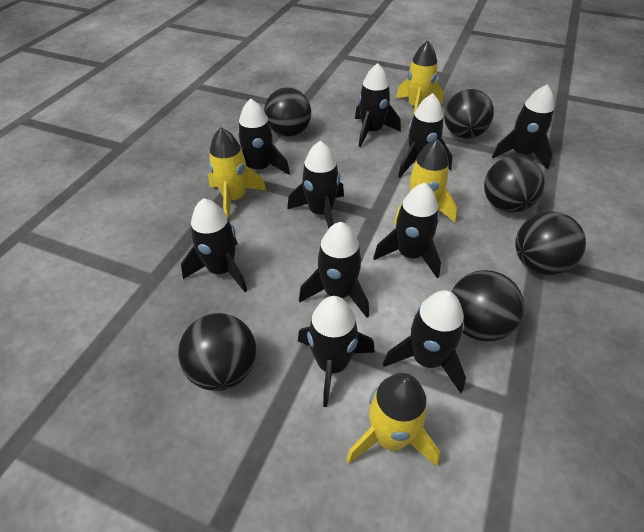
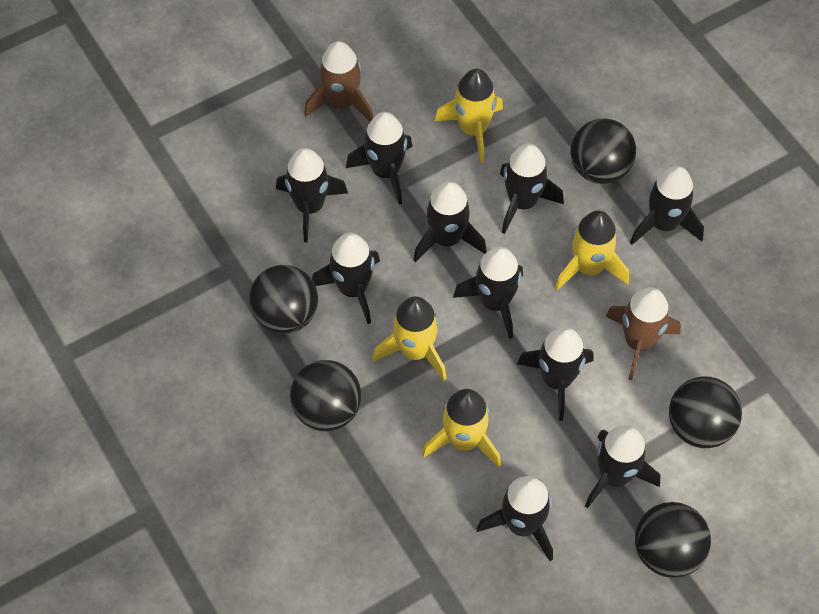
black ball: [178,313,256,391] [264,87,311,137] [444,89,494,139] [452,270,524,342] [484,156,545,213] [515,211,586,275] = 6 -> [249,265,318,334] [290,360,362,431] [570,118,636,184] [635,502,711,578] [669,377,742,448] = 5
brown rocket: none = 0 -> [305,41,373,122] [605,287,681,380] = 2

